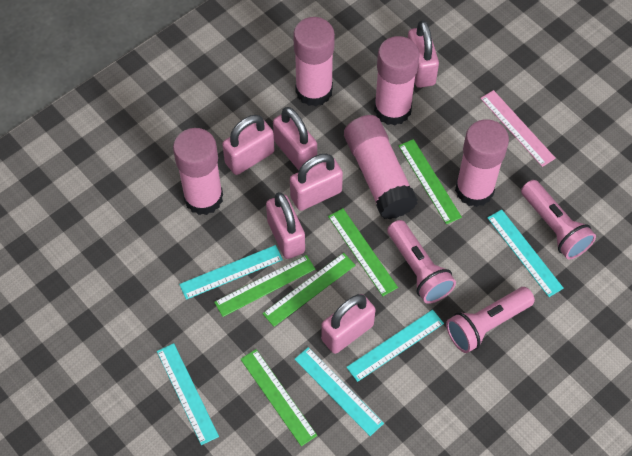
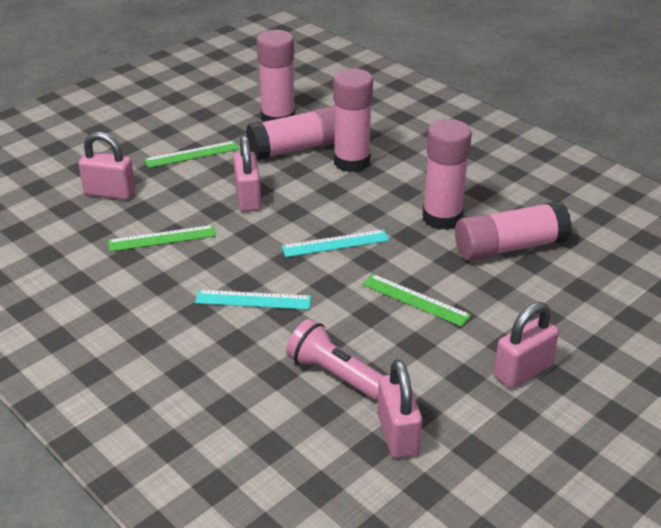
green ruler: [214,255,315,317] [240,349,317,446] [262,253,355,327] [328,208,398,296] [399,139,462,224] = 5 -> [108,225,216,252] [144,141,239,168] [362,274,471,327] = 3
pink flashlight: [387,220,456,304] [446,287,535,353] [521,180,596,259] = 3 -> [286,319,384,401] = 1
pink padlock: [222,115,274,175] [266,192,305,259] [273,107,317,170] [290,154,343,211] [321,294,376,354] [408,20,439,88] = 6 -> [78,132,136,200] [233,135,262,212] [377,359,422,458] [494,302,559,389] = 4
pink ruler: [480,90,556,167] = 1 -> none = 0
turquoise ruler: [157,343,219,445] [179,245,283,300] [294,347,384,436] [346,310,444,382] [487,209,564,297] = 5 -> [195,290,311,310] [282,229,389,257] = 2

